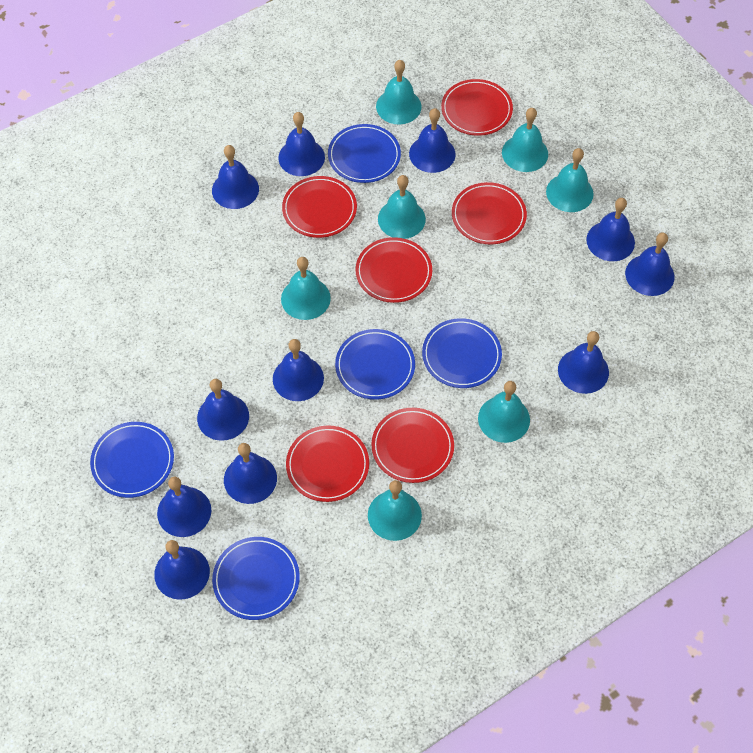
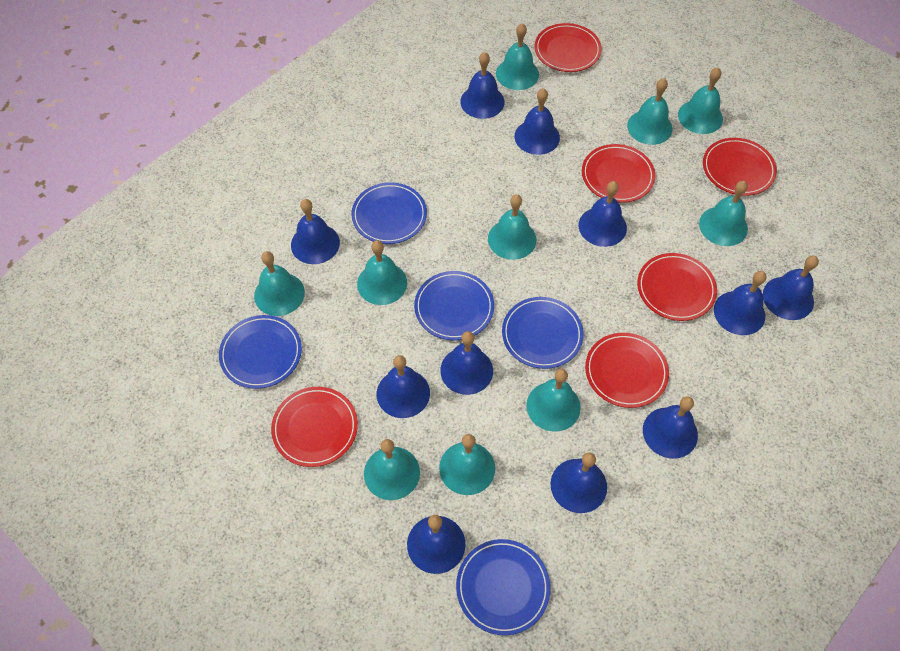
turquoise bell: [281,257,331,320] [368,480,422,541] [376,60,422,125] [378,175,426,239] [478,381,530,443] [502,108,548,172] [546,148,594,212] = 7 -> [254,251,305,316] [357,240,407,305] [364,439,420,500] [439,434,495,495] [488,194,536,260] [496,23,539,90] [526,369,581,432] [627,78,672,145] [678,68,723,134] [699,181,748,246] = 10

